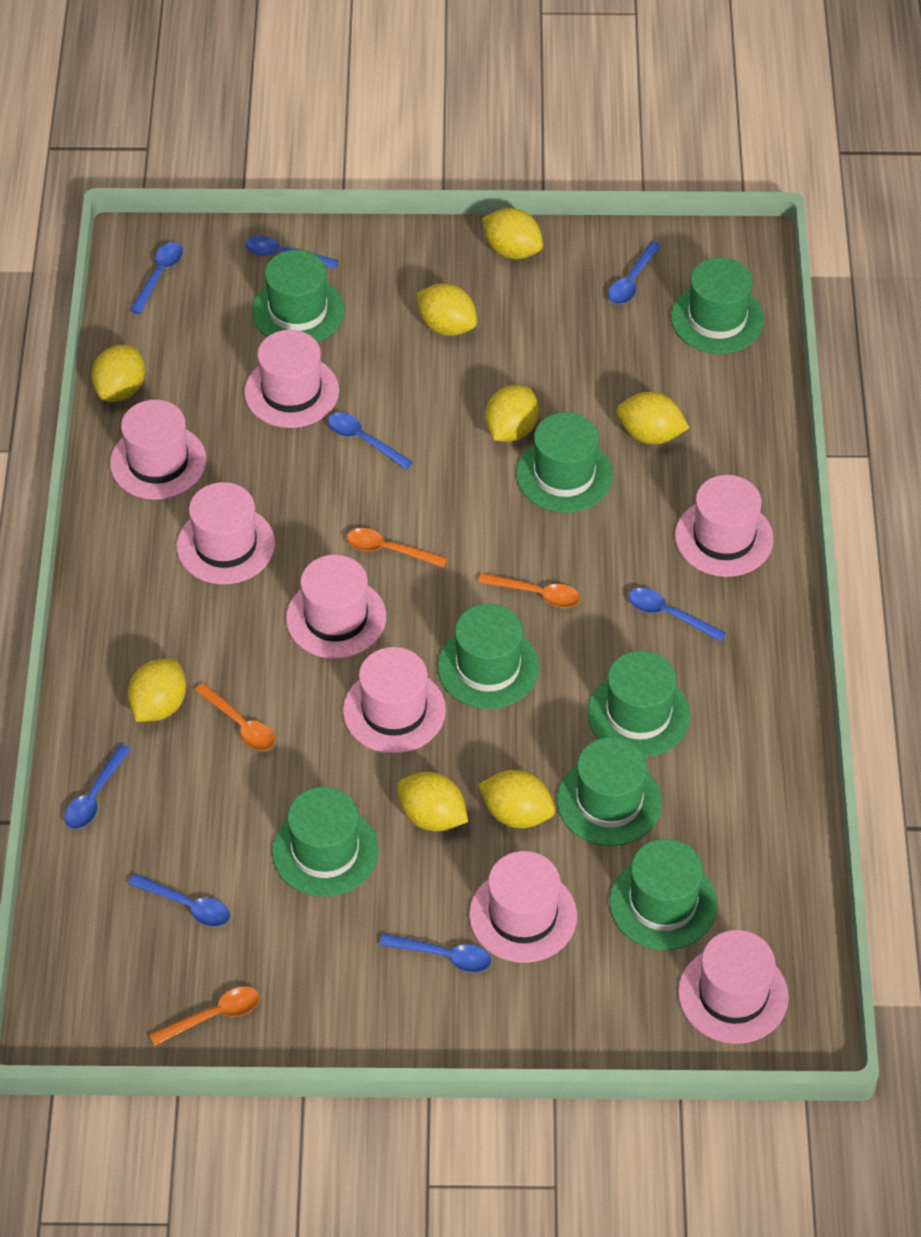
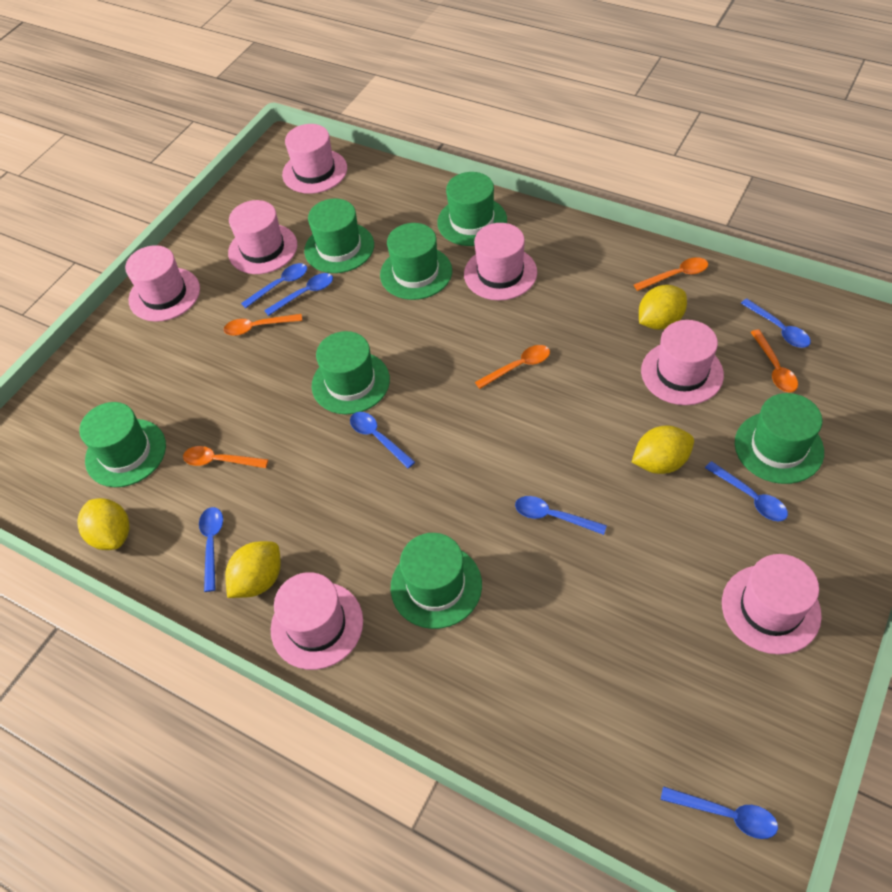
green hat: [252,250,345,342] [272,787,379,897] [437,604,539,709] [516,412,613,513] [557,737,662,846] [587,651,690,757] [609,839,717,950] [671,257,764,354] = 8 -> [79,402,166,487] [304,199,374,273] [312,331,390,414] [380,223,452,300] [391,533,482,629] [437,172,507,246] [735,393,824,484] = 7
orange spoon: [149,986,260,1046] [195,683,275,751] [347,528,447,568] [478,573,581,608] = 4 -> [183,446,268,468] [224,314,302,336] [475,345,550,389] [634,257,708,291] [751,329,798,393] = 5
pink hat: [110,400,206,500] [177,482,275,585] [244,330,339,428] [286,555,386,659] [343,647,446,754] [469,851,577,963] [675,475,774,577] [678,930,789,1044] = 8 -> [125,245,200,322] [228,200,297,274] [271,572,363,670] [282,124,347,194] [464,223,537,300] [641,320,724,405] [722,554,822,655] = 7
yellow lemon: [91,345,145,402] [127,659,186,722] [397,772,468,832] [416,283,477,336] [478,770,555,828] [482,208,543,259] [485,385,539,442] [617,392,689,444] = 8 -> [77,498,130,550] [225,541,281,598] [632,426,694,474] [639,285,687,330] = 4

